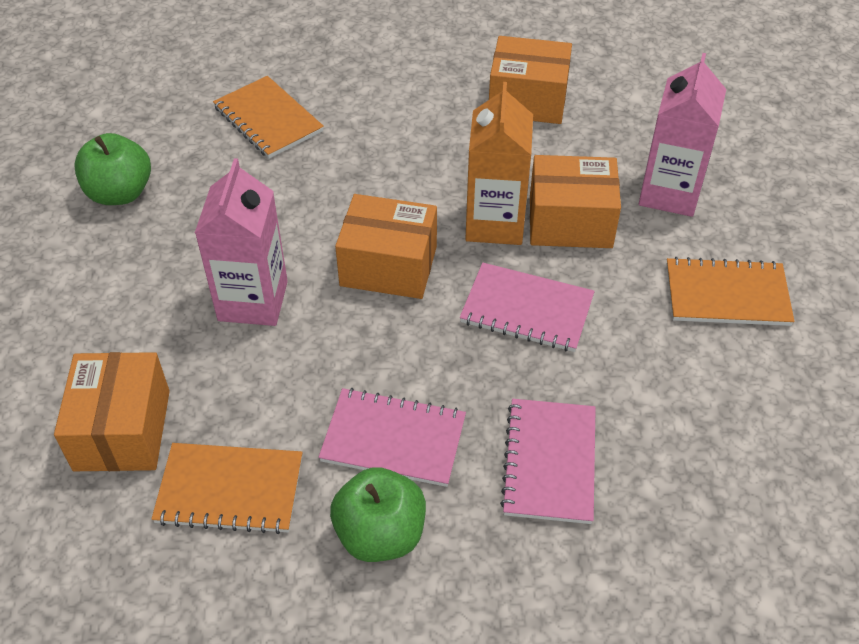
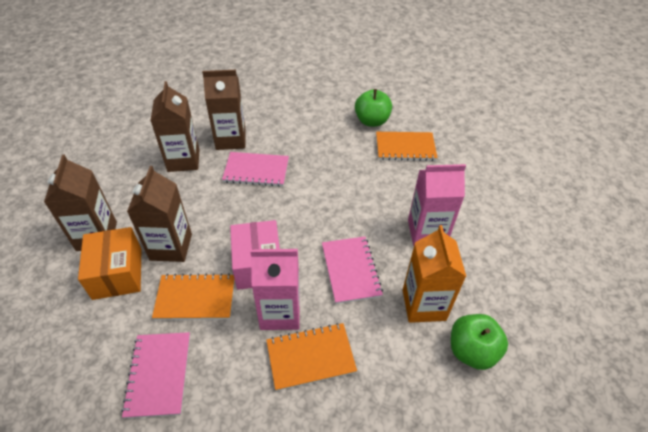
brown carton: none = 0 -> [44,155,117,251] [127,166,192,262] [150,81,200,172] [202,70,246,150] = 4
orange box: [54,352,170,471] [335,194,437,299] [489,36,572,124] [530,155,621,248] = 4 -> [78,227,142,300] = 1
pink box: none = 0 -> [230,220,280,290] = 1

